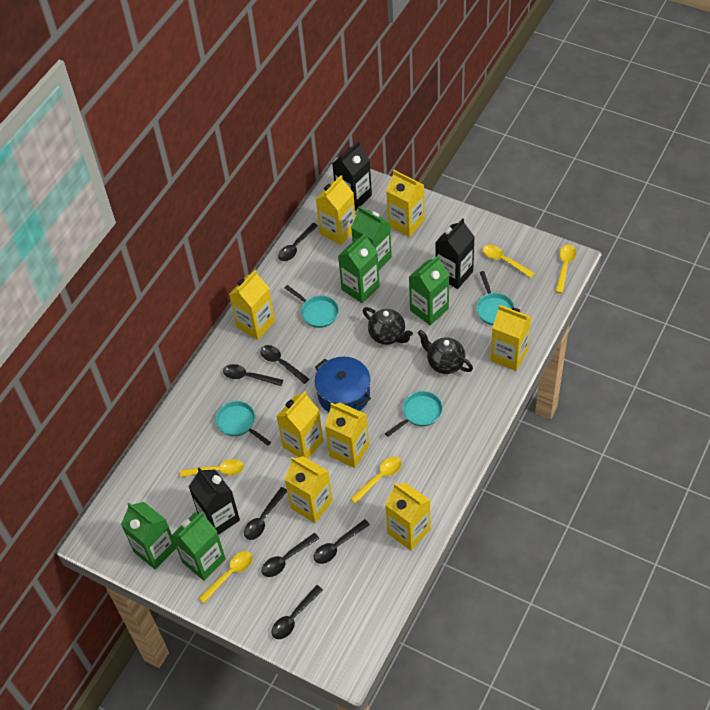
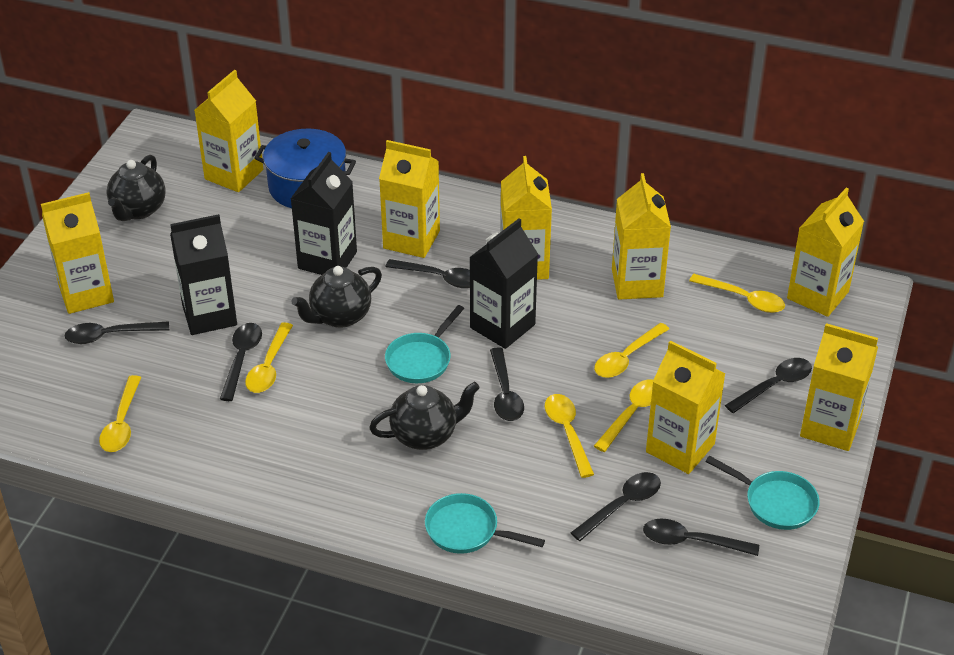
black teapot: [363,307,413,345] [418,330,473,374] = 2 -> [106,155,166,221] [291,266,382,328] [369,382,480,450] = 3
green carton: [121,502,177,569] [172,512,226,581] [338,233,380,303] [351,206,392,270] [409,255,449,325] = 5 -> none = 0
turquoise pan: [215,401,271,446] [285,285,339,328] [385,391,443,437] [476,271,515,325] = 4 -> [385,305,464,383] [425,493,545,554] [705,456,820,530] = 3
yellow spoon: [180,459,244,477] [199,551,253,603] [350,456,402,504] [483,245,535,278] [555,245,576,293] = 5 -> [99,375,141,452] [245,322,293,393] [545,394,594,478] [594,323,669,378] [594,379,653,452] [689,274,785,313] = 6

